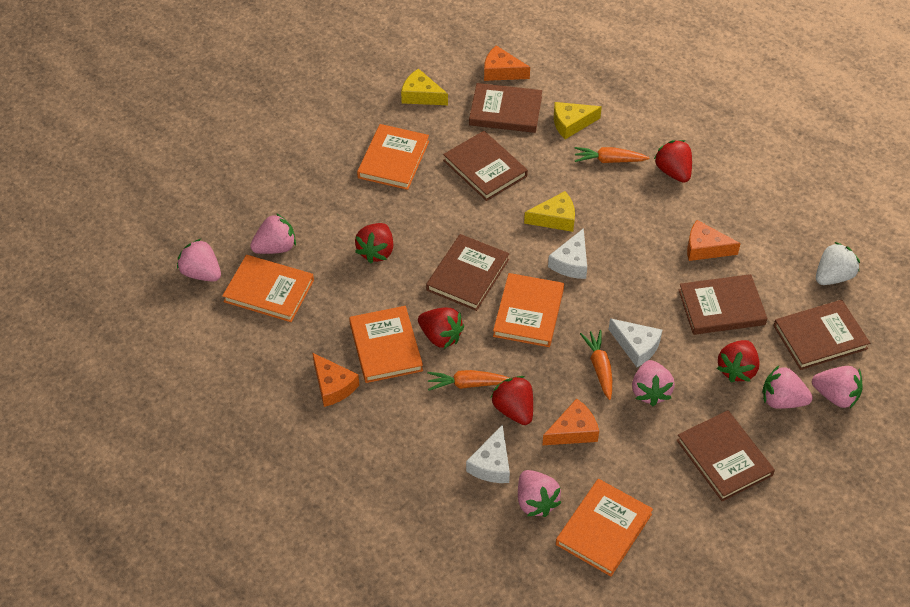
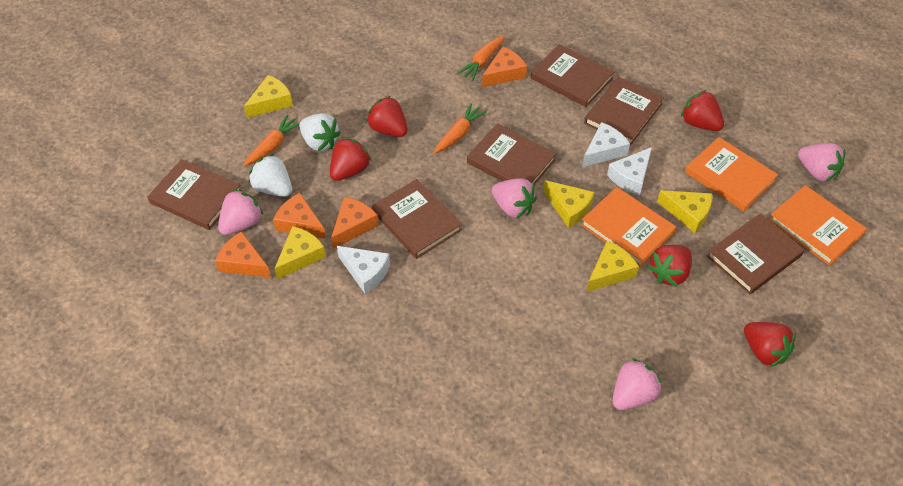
orange book: [222,255,314,322] [349,306,423,383] [357,124,429,190] [493,273,564,347] [556,479,653,576] = 5 -> [581,187,676,267] [685,137,778,211] [769,185,867,266] = 3
pink strawberry: [177,239,221,282] [250,213,296,254] [518,470,562,517] [632,360,675,406] [763,366,813,409] [812,366,863,408] = 6 -> [218,189,263,235] [492,178,537,218] [612,358,662,410] [798,143,845,181] = 4
white strawberry: [816,242,860,285] = 1 -> [249,154,292,197] [299,113,341,151] = 2
yellow cheese: [401,69,448,105] [524,191,575,232] [554,102,602,139] = 3 -> [244,75,293,118] [274,226,326,279] [543,180,595,228] [587,241,639,292] [657,190,712,233] = 5

